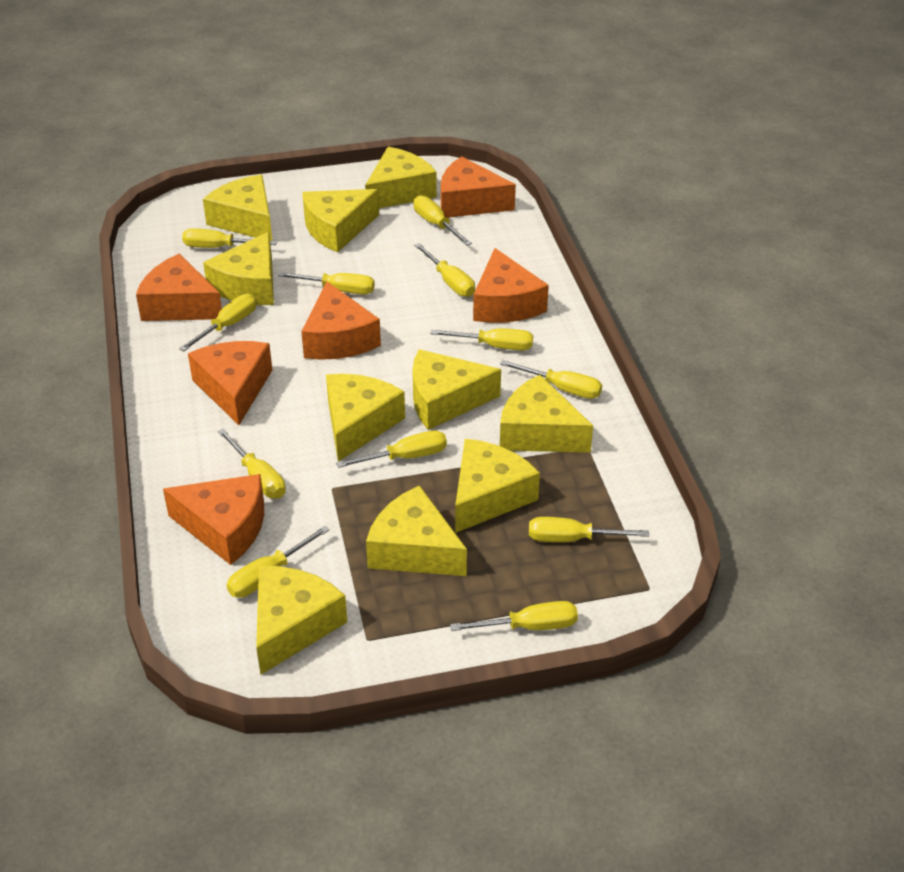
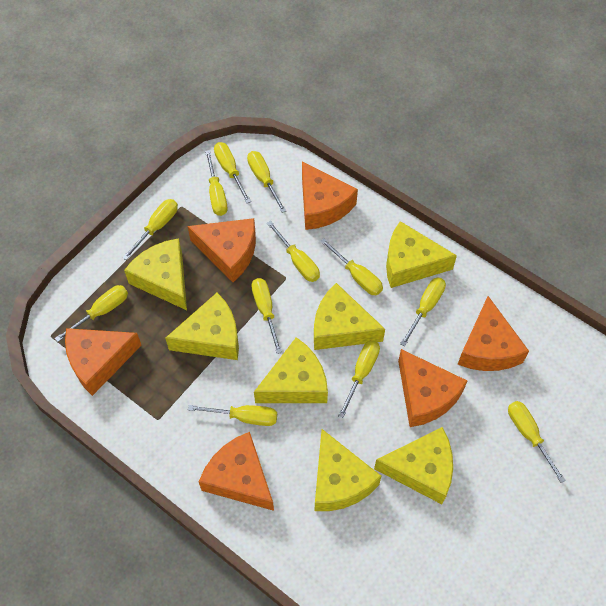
yellow cheese: [203,175,272,241] [203,232,274,305] [256,566,347,675] [302,189,379,252] [326,374,405,462] [365,147,437,208] [366,485,467,576] [413,349,501,430] [455,439,540,533] [500,375,593,453] = 10 -> [124,238,187,310] [165,293,239,360] [254,337,328,403] [314,283,385,350] [314,429,381,511] [374,427,453,504] [386,221,457,288] = 7

